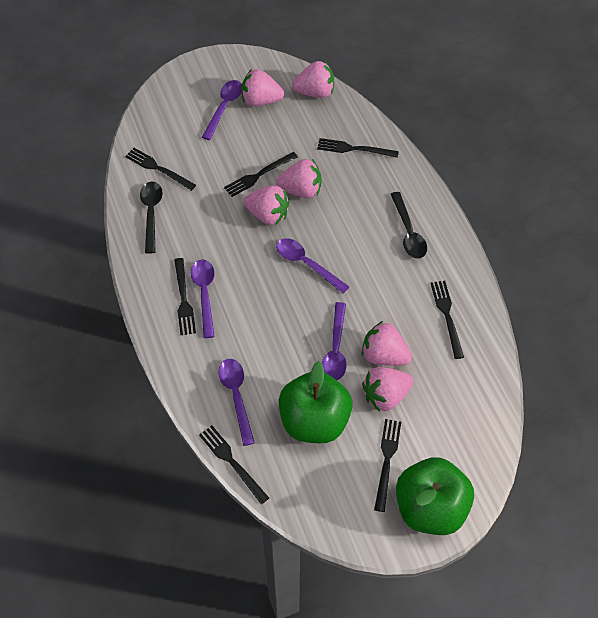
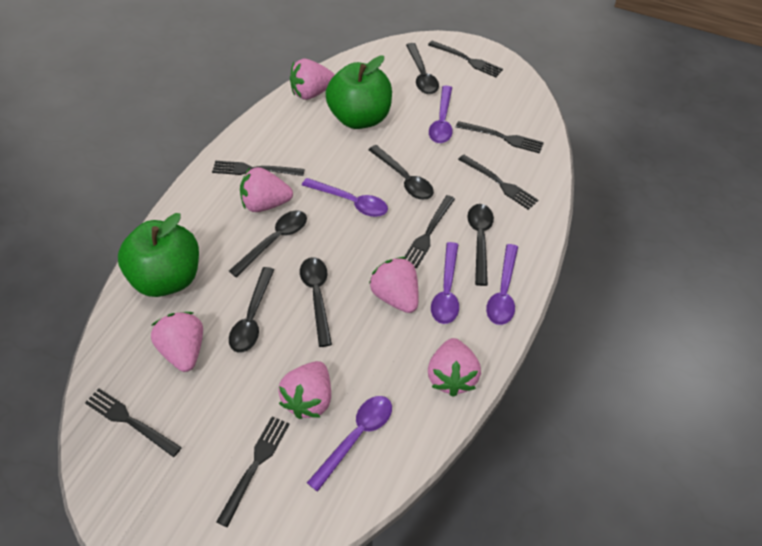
black spoon: [140,181,163,254] [391,192,427,258] = 2 -> [229,210,307,277] [229,267,274,353] [300,257,332,347] [368,145,434,200] [406,43,439,94] [467,204,494,286] = 6

